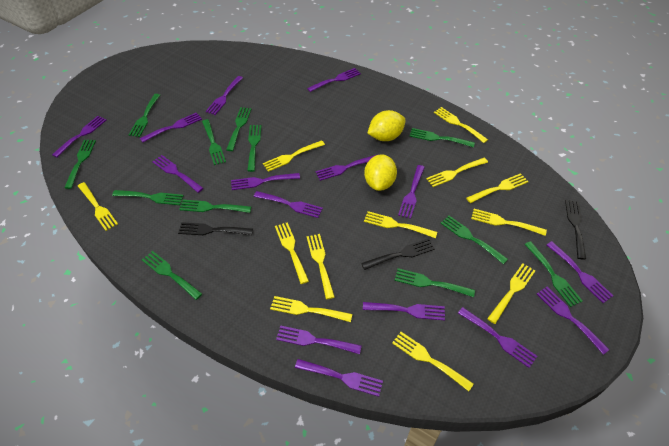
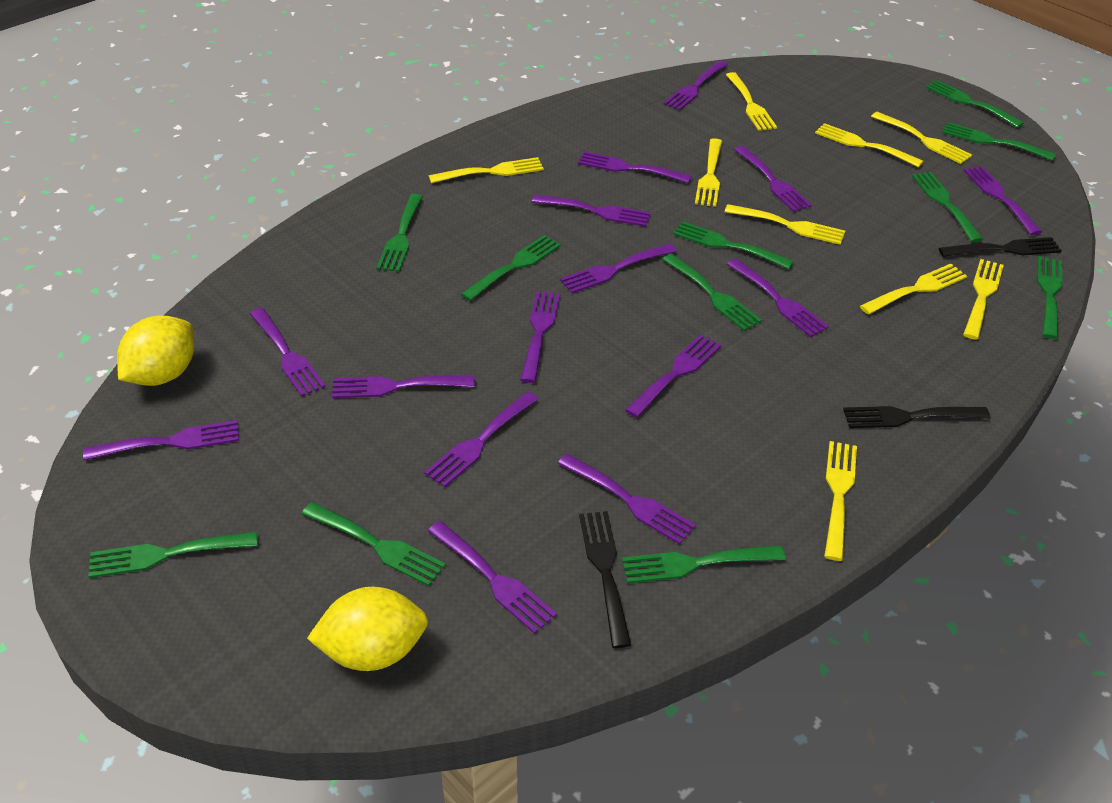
green fork: [64,140,96,189] [112,190,184,205] [129,94,160,137] [142,251,202,300] [179,200,251,213] [202,119,226,165] [226,107,251,151] [247,125,261,172] [394,268,475,297] [410,128,475,148] [441,216,508,264] [524,241,583,307] = 12 -> [88,532,257,578] [302,502,446,586] [377,194,423,272] [461,235,561,301] [622,545,785,583] [662,254,762,331] [673,221,794,269] [912,172,983,242] [926,80,1024,128] [942,122,1056,161] [1037,256,1062,339] = 11
yellow fork: [78,182,118,231] [263,140,325,172] [270,296,352,322] [275,222,309,284] [307,234,335,299] [364,211,437,238] [392,332,474,391] [426,158,488,187] [434,107,488,143] [466,173,529,203] [471,209,547,236] [487,263,535,324] = 12 -> [429,157,544,183] [695,138,722,207] [724,204,845,245] [726,72,777,131] [815,123,923,167] [824,441,857,561] [860,264,967,315] [871,112,972,164] [963,259,1004,340] = 9

